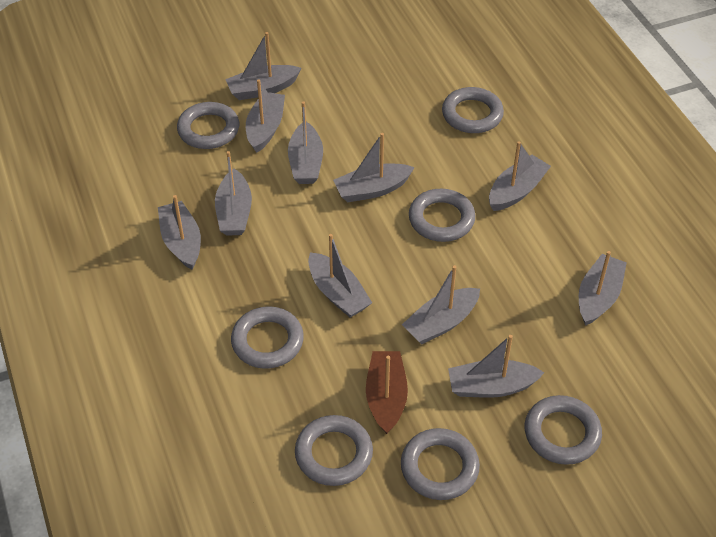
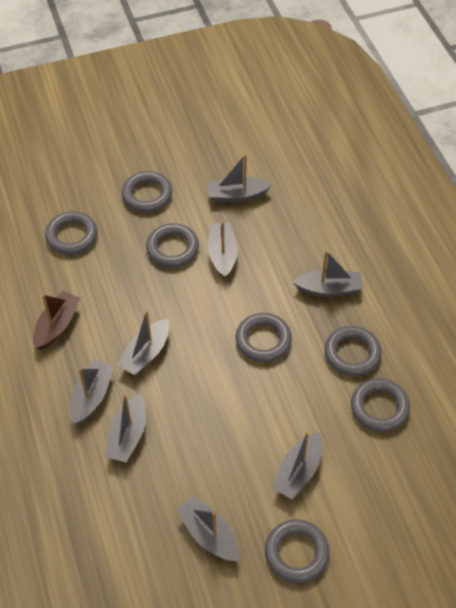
grey boat: [158,195,201,270] [215,151,252,236] [225,32,301,100] [246,79,285,153] [288,101,323,184] [308,234,372,318] [333,133,415,203] [402,265,480,344] [448,335,544,398] [489,141,551,211] [579,251,627,326] = 11 -> [70,359,114,425] [105,394,146,462] [117,311,170,375] [176,496,239,561] [207,154,272,202] [208,221,238,279] [272,432,322,499] [293,250,363,297] = 8

